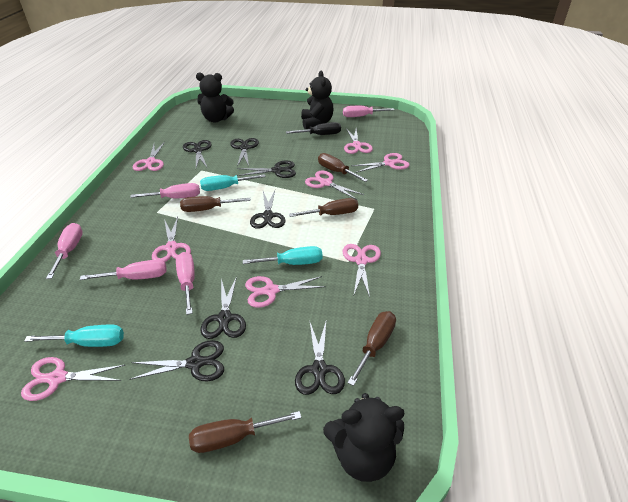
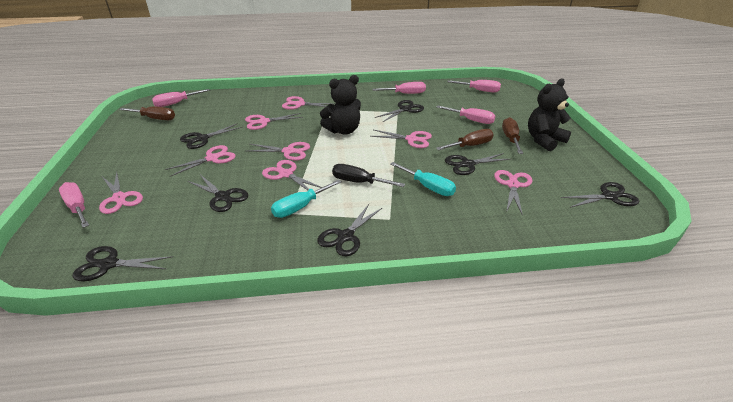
black teddy bear: [196,72,234,123] [301,71,333,129] [323,393,404,482] = 3 -> [320,75,361,135] [528,79,571,151] = 2
brown screwdriver: [180,196,251,212] [189,411,301,453] [289,198,358,217] [318,153,368,182] [348,311,396,386] = 5 -> [119,107,175,120] [436,129,494,150] [502,117,523,154] = 3
turquoise screwdriver: [24,325,124,347] [200,174,266,191] [243,246,323,265] = 3 -> [271,180,341,218] [390,162,456,196] = 2

